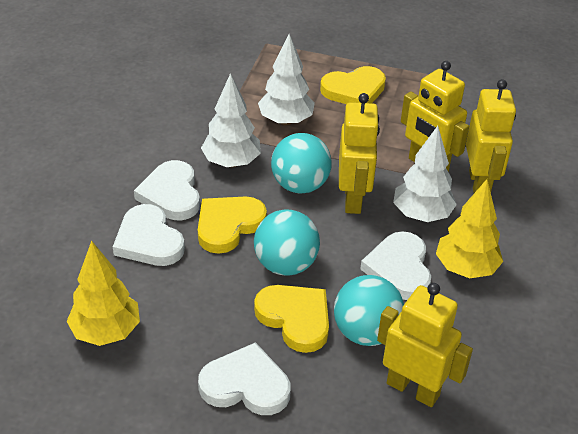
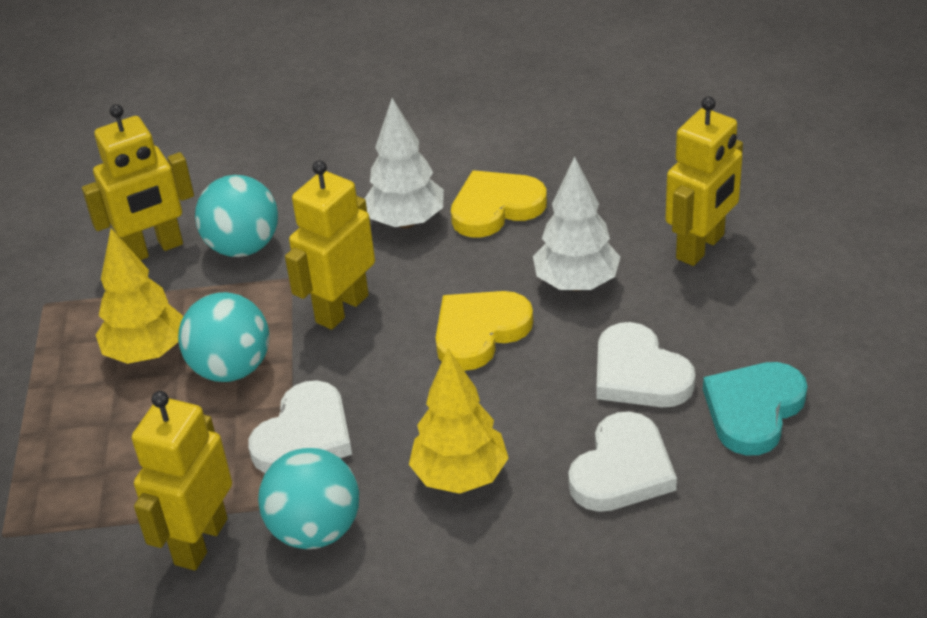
turquoise heart: none = 0 -> [703,362,808,455] = 1
white heart: [113,204,185,266] [134,160,200,220] [198,342,291,415] [360,231,431,300] = 4 -> [248,380,352,473] [568,412,677,512] [596,322,696,407] = 3
white tree: [201,73,261,168] [258,34,315,125] [393,126,457,222] = 3 -> [364,98,444,228] [533,156,620,291] = 2
yellow heart: [198,196,267,254] [254,285,329,353] [320,66,386,104] = 3 -> [436,291,533,371] [451,170,547,238] = 2

